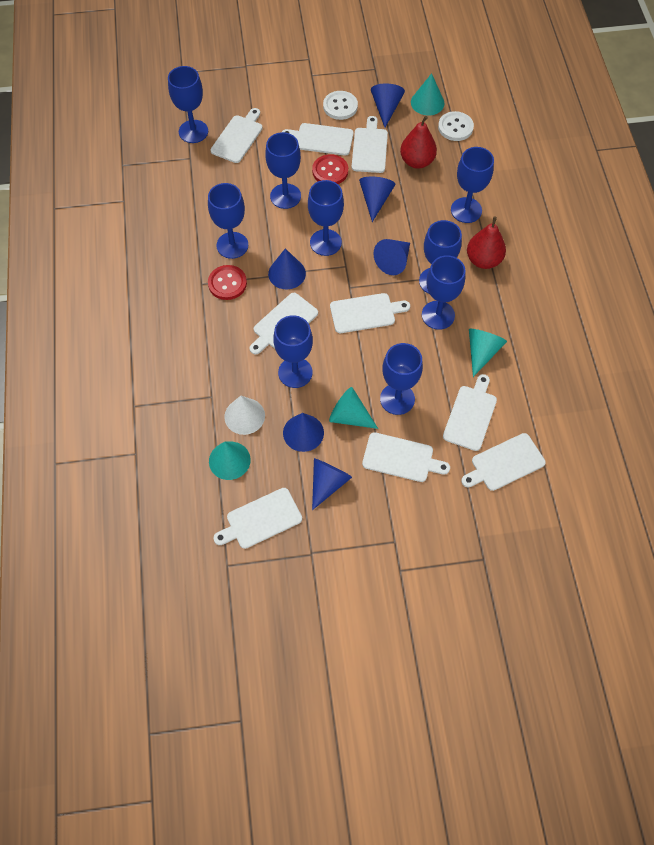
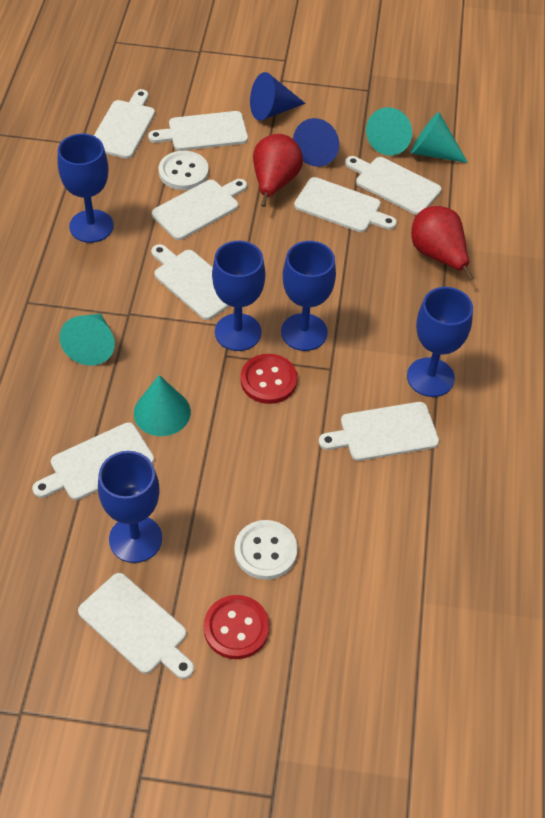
blue cone: [268,248,306,289] [283,413,324,452] [312,458,352,510] [359,177,395,222] [371,83,405,127] [373,239,410,275] = 6 -> [250,72,306,121] [293,118,339,167] = 2
blue goblet: [168,66,208,143] [208,183,248,259] [265,132,301,209] [273,315,313,388] [308,180,344,256] [380,343,423,415] [419,220,462,294] [422,255,465,330] [451,147,494,223] = 9 -> [58,134,114,243] [98,451,162,563] [212,241,265,351] [281,241,336,351] [407,287,473,397] = 5
white cone: [224,396,265,435] = 1 -> none = 0

